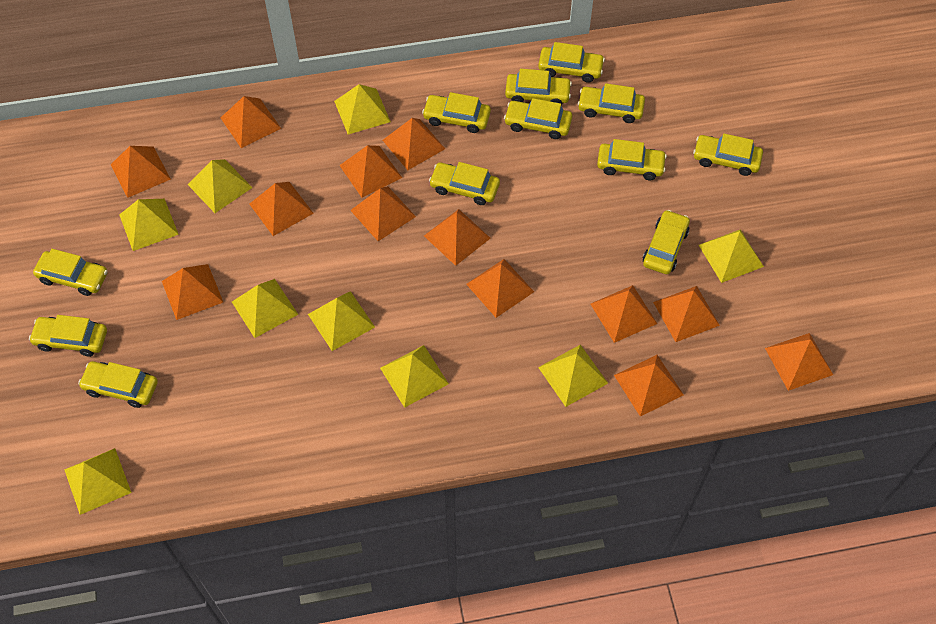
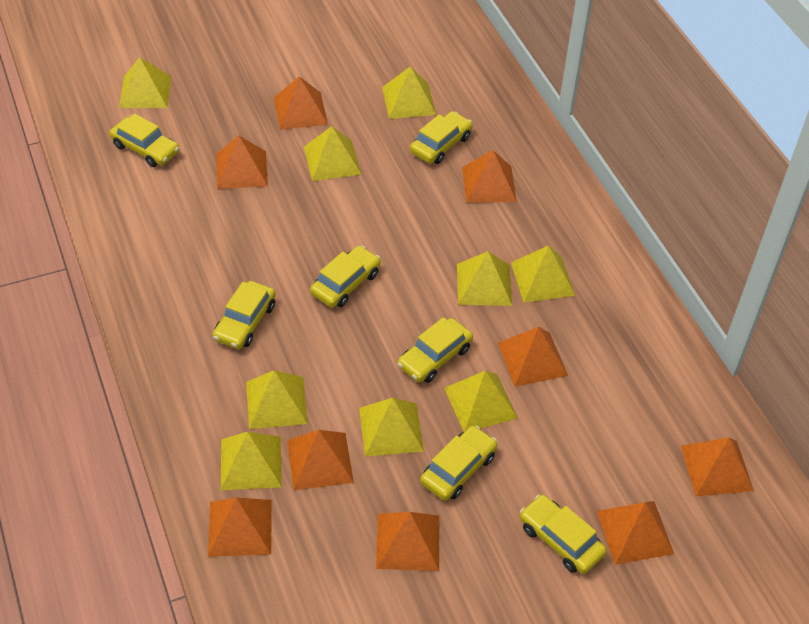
orange pyramid: [111,146,171,198] [162,264,223,320] [221,96,281,148] [250,182,314,236] [339,145,402,198] [350,186,416,241] [383,118,445,170] [424,209,491,266] [466,259,534,318] [591,285,657,343] [614,355,684,416] [653,286,720,342] [765,333,833,391] = 13 -> [208,498,272,557] [216,135,268,189] [274,76,328,130] [287,430,354,490] [376,512,439,571] [462,150,517,203] [498,327,568,386] [597,501,674,565] [681,437,754,496] = 9
yellow car: [29,315,107,357] [33,249,108,296] [78,361,158,408] [422,92,491,133] [429,162,500,205] [504,98,572,139] [505,69,572,105] [538,42,605,83] [578,83,645,123] [597,139,667,180] [643,210,690,274] [693,134,763,176] = 12 -> [109,113,180,167] [212,281,276,349] [310,246,381,308] [397,317,473,383] [410,111,473,164] [420,426,497,501] [520,495,607,574] = 7

